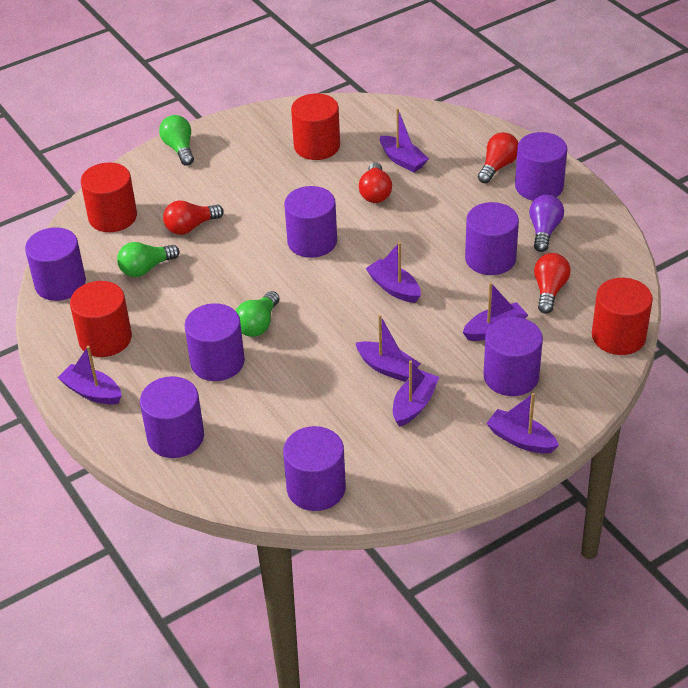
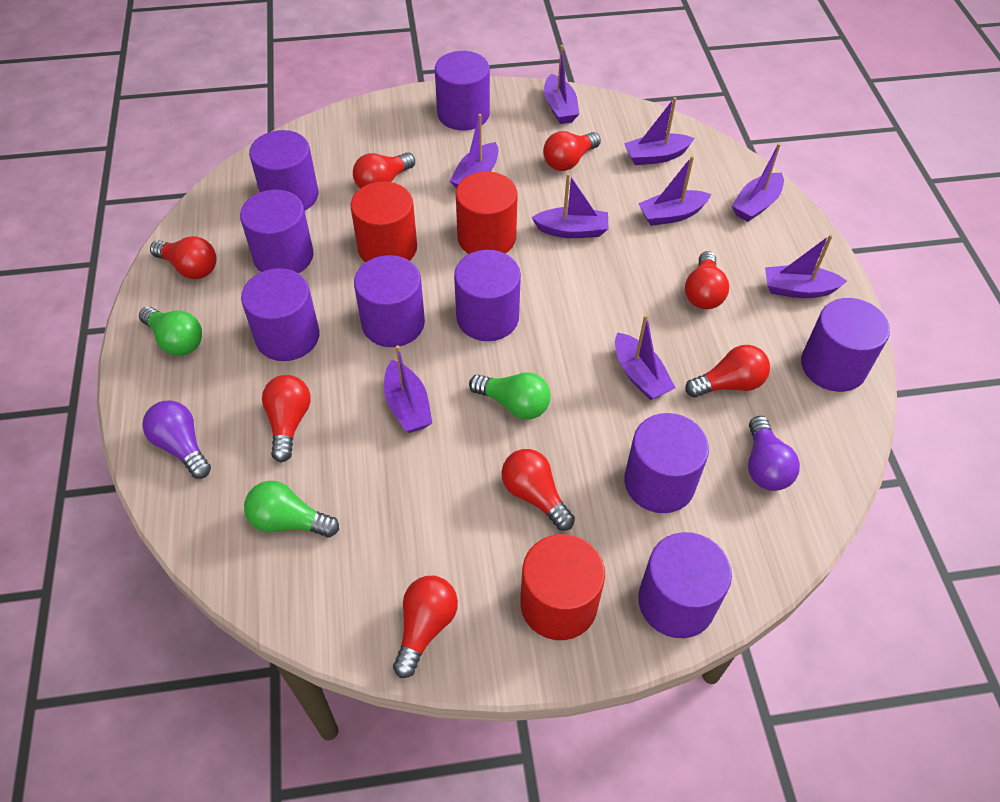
purple boat: [58,346,122,404] [356,315,421,382] [365,242,421,303] [380,108,429,173] [393,361,439,427] [463,282,528,341] [486,393,559,454] = 7 -> [384,345,432,433] [450,114,498,189] [532,173,608,238] [544,45,579,124] [615,315,676,400] [624,97,695,165] [638,156,711,226] [732,143,784,222] [765,234,847,298] = 9
purple cylinder: [25,227,86,301] [140,376,204,458] [184,303,245,381] [283,426,346,511] [284,186,337,258] [465,202,519,275] [484,317,543,396] [515,132,567,201] = 8 -> [240,190,314,273] [241,268,320,361] [249,130,318,211] [354,255,425,347] [435,51,490,130] [454,250,521,341] [624,413,709,513] [638,532,732,638] [801,298,890,392] = 9
purple light bulb: [529,195,564,252] = 1 -> [142,400,211,479] [748,416,800,491] = 2
red cylinder: [70,281,132,357] [81,163,137,232] [291,93,340,160] [592,278,653,355] = 4 -> [350,181,417,263] [456,172,518,254] [520,534,605,640] = 3
red light bulb: [163,200,224,235] [359,162,392,203] [478,132,518,183] [534,253,571,314] = 4 -> [150,236,216,279] [262,375,311,462] [353,152,415,188] [393,576,458,678] [501,449,575,531] [543,131,601,171] [685,251,729,309] [685,345,770,398] = 8

